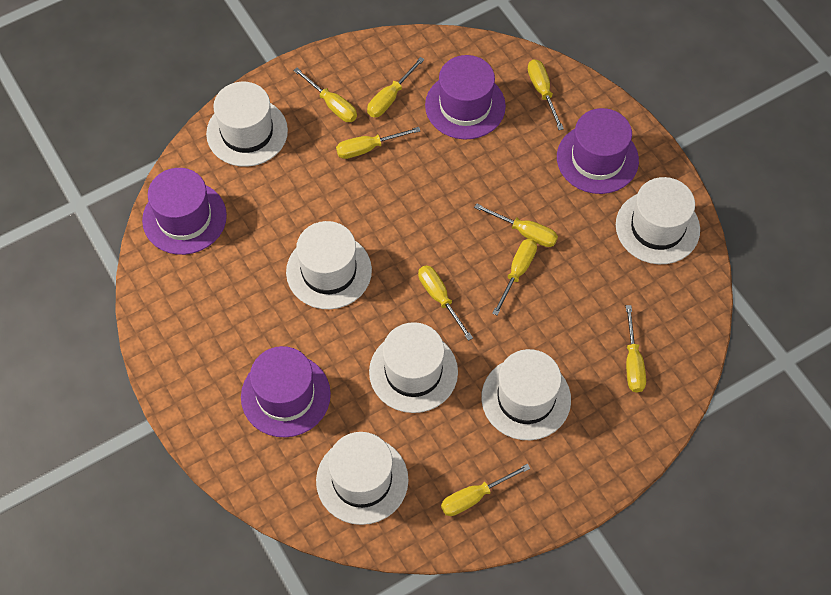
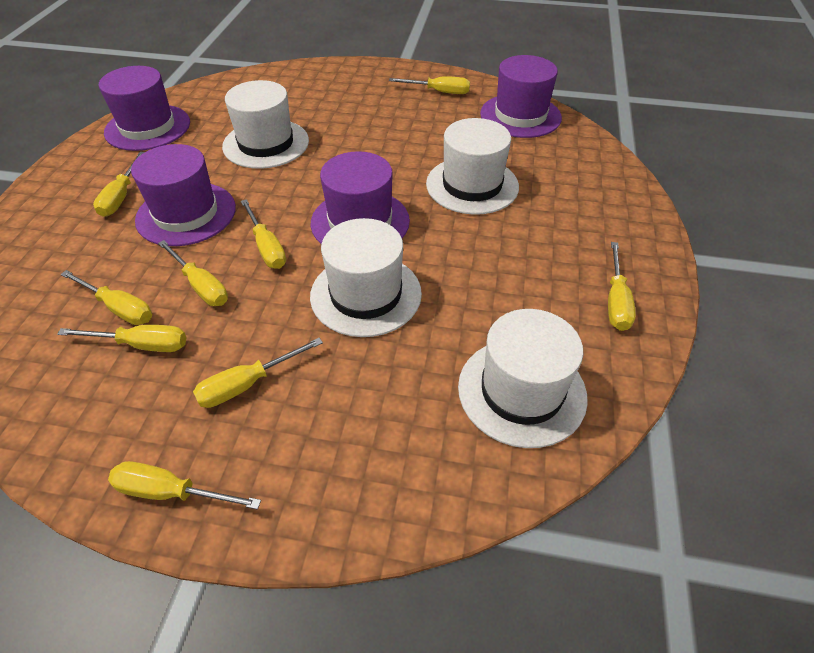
white hat: [206,82,288,167] [286,221,372,309] [316,432,409,525] [369,322,458,413] [481,349,571,440] [616,177,700,264] = 6 -> [222,80,309,169] [310,218,422,337] [426,118,519,215] [458,309,588,448] = 4

